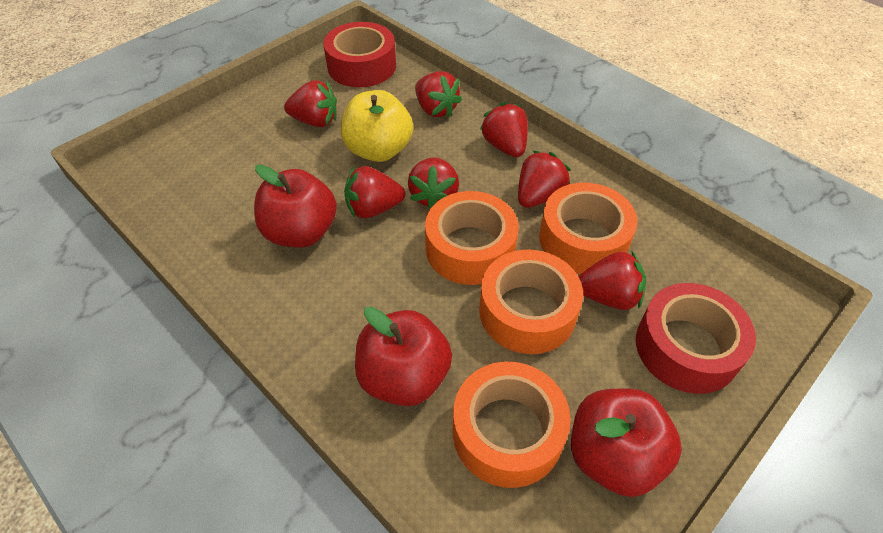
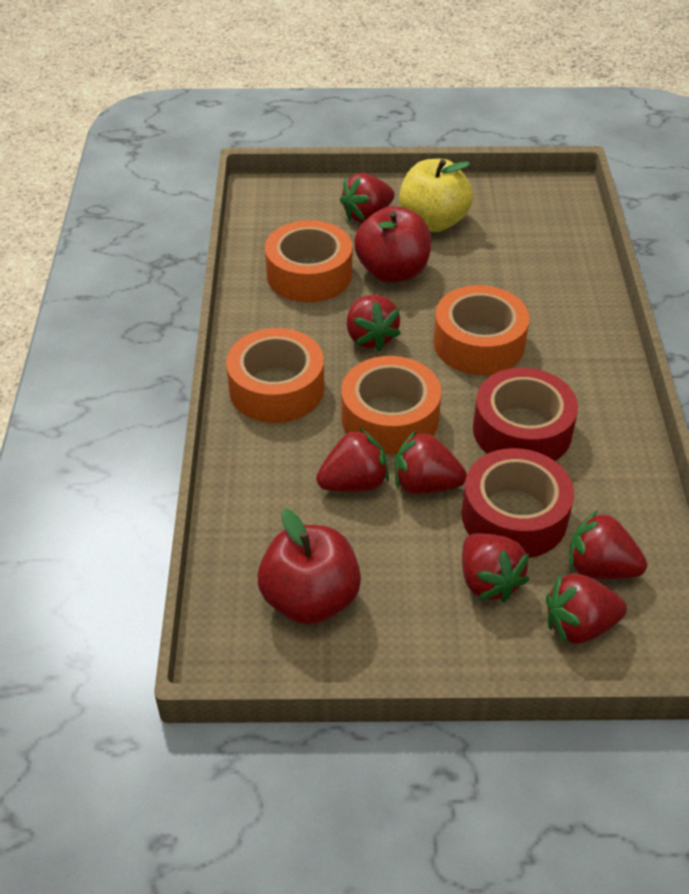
red apple: [254,164,337,248] [355,307,452,406] [571,388,682,497] = 3 -> [257,509,361,625] [354,206,431,283] = 2

